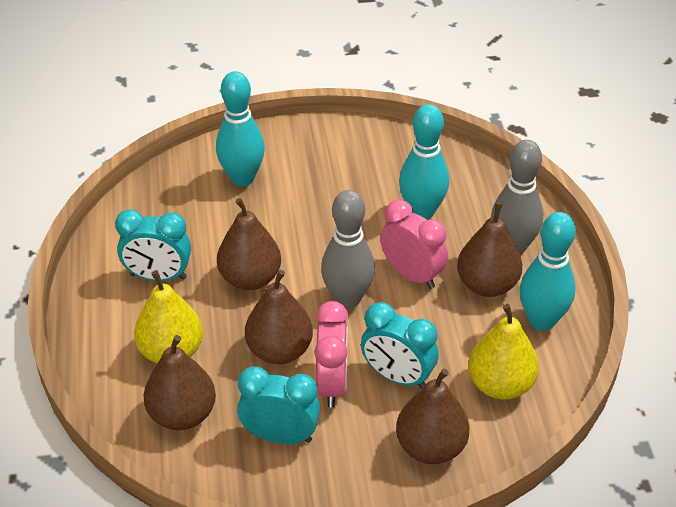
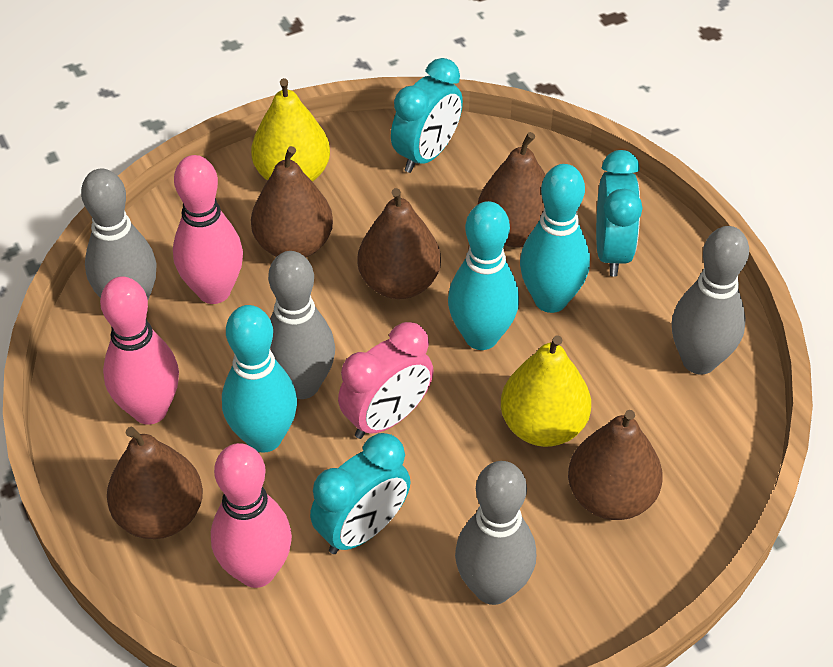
grey bowling pin: [321,190,375,308] [491,140,543,255] = 2 -> [81,169,157,299] [268,251,335,399] [455,461,536,605] [672,226,749,375] = 4
pink bowling pin: none = 0 -> [100,277,179,425] [173,155,243,304] [211,443,292,588] = 3
pink clock: [315,301,348,408] [380,200,448,289] = 2 -> [338,322,434,439] = 1

